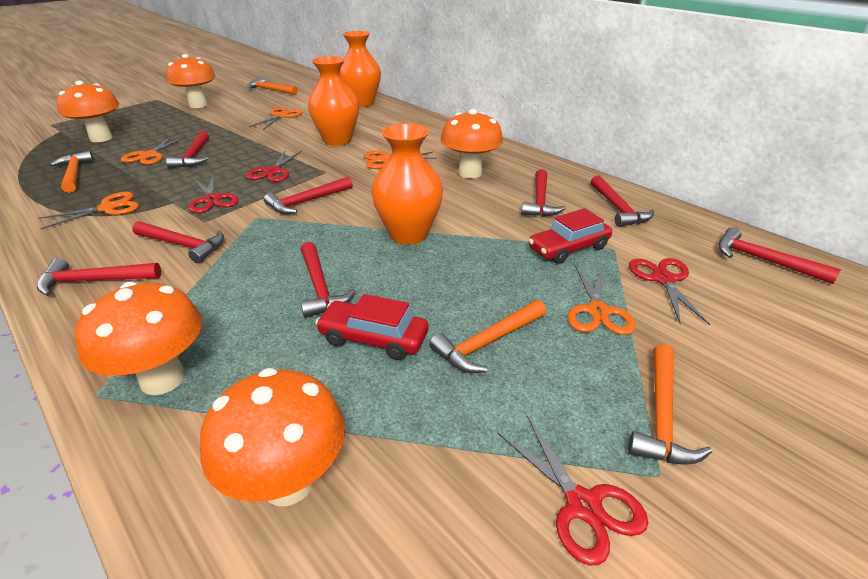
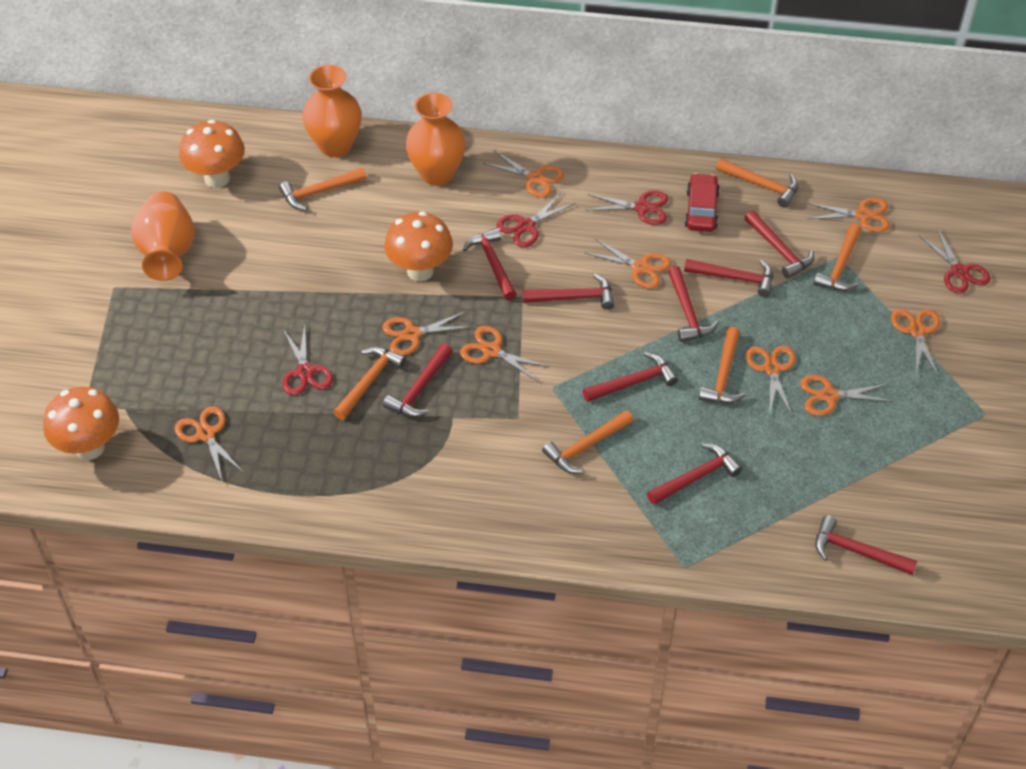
orange hammer: [50,151,94,193] [247,77,298,95] [429,300,546,373] [628,344,712,465] = 4 -> [279,168,367,211] [333,347,406,420] [542,410,634,473] [699,327,746,403] [716,158,799,208] [814,223,862,291] = 6
orange mushroom: [56,80,119,142] [75,282,202,395] [166,54,216,108] [200,368,345,506] [441,109,503,178] = 5 -> [43,387,119,460] [179,120,245,188] [384,211,453,281] = 3
orange scissors: [39,192,139,229] [121,137,186,165] [249,107,303,130] [364,151,437,169] [568,265,636,335] = 5 -> [175,406,244,481] [382,311,471,356] [460,326,549,382] [483,150,564,198] [585,238,671,289] [746,346,796,416] [800,375,893,416] [807,198,890,232] [891,309,940,377] = 9
red car: [316,294,428,360] [528,208,612,264] = 2 -> [684,173,720,232] = 1
red hammer: [37,258,161,296] [132,221,224,263] [166,131,209,168] [264,177,353,214] [300,242,356,318] [521,169,566,217] [591,176,654,227] [719,227,841,284] = 8 -> [383,343,453,417] [463,228,517,300] [522,274,614,310] [583,352,678,402] [647,444,742,505] [668,266,719,342] [684,259,773,297] [745,211,814,279] [815,515,917,575] = 9

